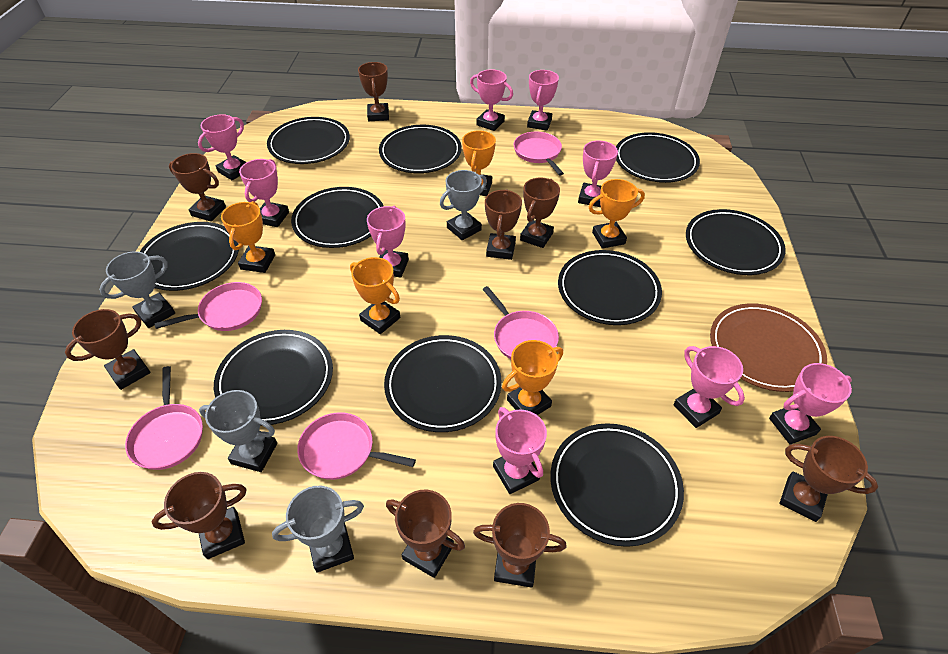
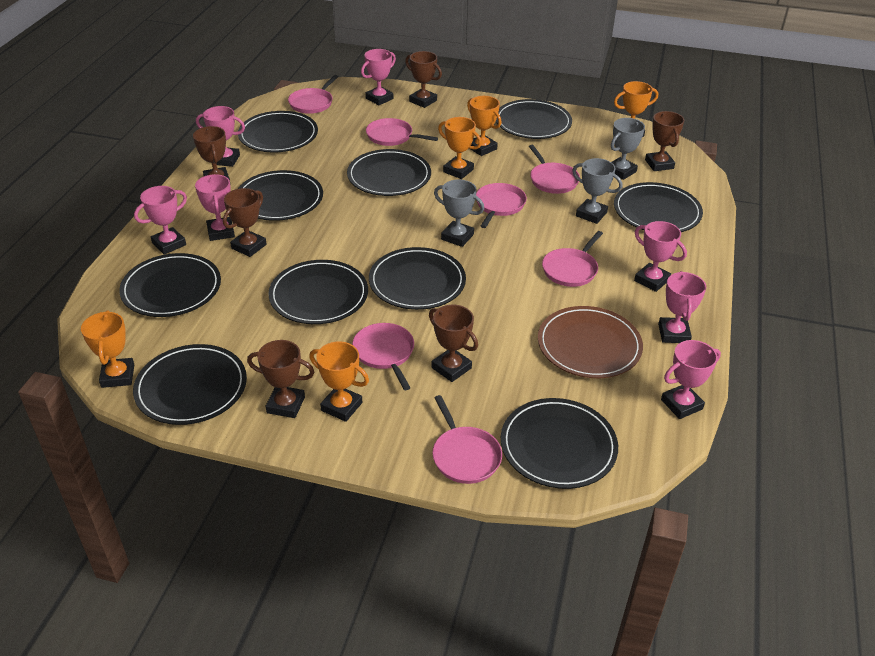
brown trophy: [65,309,150,390] [152,472,246,559] [169,153,226,222] [358,62,389,121] [386,490,465,578] [473,503,566,588] [485,189,522,260] [520,178,560,248] [779,436,878,522] = 9 -> [193,126,230,181] [223,188,266,257] [247,340,315,418] [405,51,442,108] [429,305,478,382] [645,111,684,171] = 6
grey trophy: [99,251,175,328] [199,390,277,472] [272,486,364,573] [440,170,487,240] = 4 -> [434,179,484,247] [572,158,622,224] [611,118,645,180] = 3
pink pan: [125,366,203,470] [154,282,262,331] [297,412,416,480] [482,286,559,359] [514,132,564,176] = 5 -> [288,75,339,114] [352,323,414,390] [366,118,438,146] [432,395,502,484] [476,183,527,228] [529,145,580,194] [542,231,603,287] = 7
pink trophy: [198,114,247,180] [239,159,289,227] [367,206,409,278] [470,69,513,131] [493,407,547,494] [527,70,559,131] [578,141,618,207] [673,346,745,428] [769,363,852,445] = 9 -> [134,186,187,255] [195,174,235,241] [196,106,245,167] [361,49,396,105] [634,221,687,292] [658,271,706,343] [661,340,721,419] = 7

